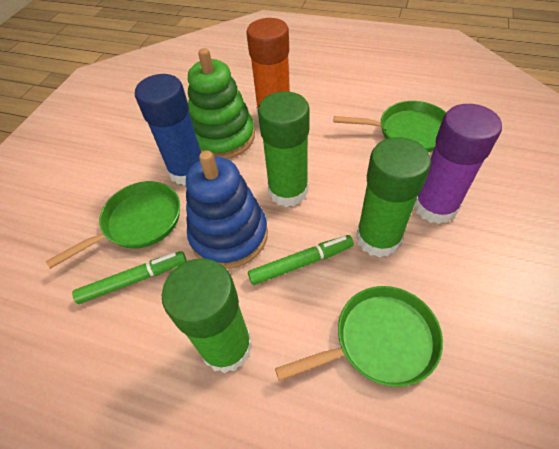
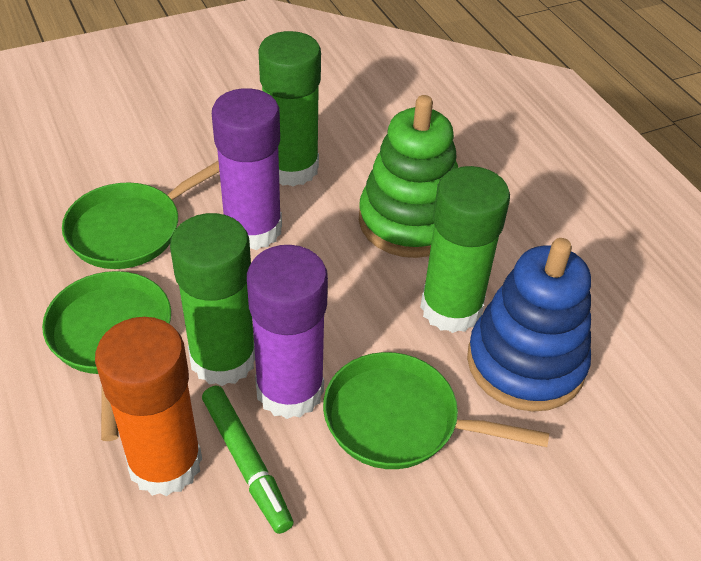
blue glue stick: [135,74,201,185] = 1 -> none = 0
green marker: [72,251,186,304] [248,235,354,285] = 2 -> [202,386,294,534] = 1
purple glue stick: [414,104,502,224] = 1 -> [212,88,282,250] [247,245,328,419] = 2

